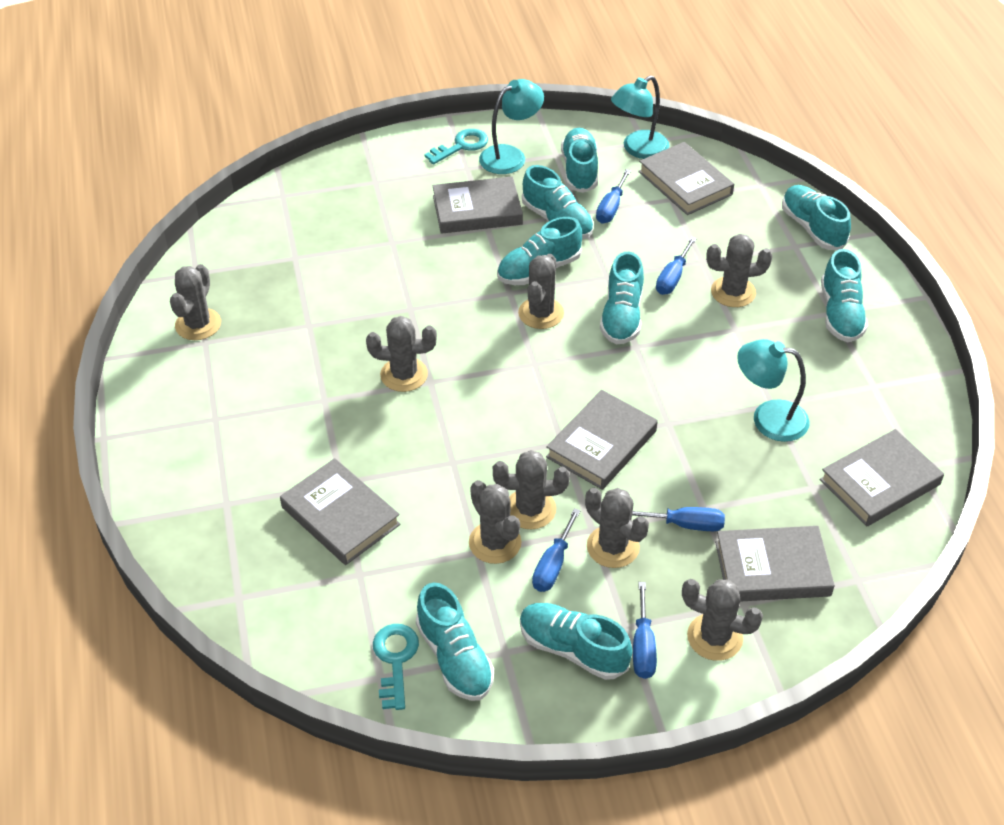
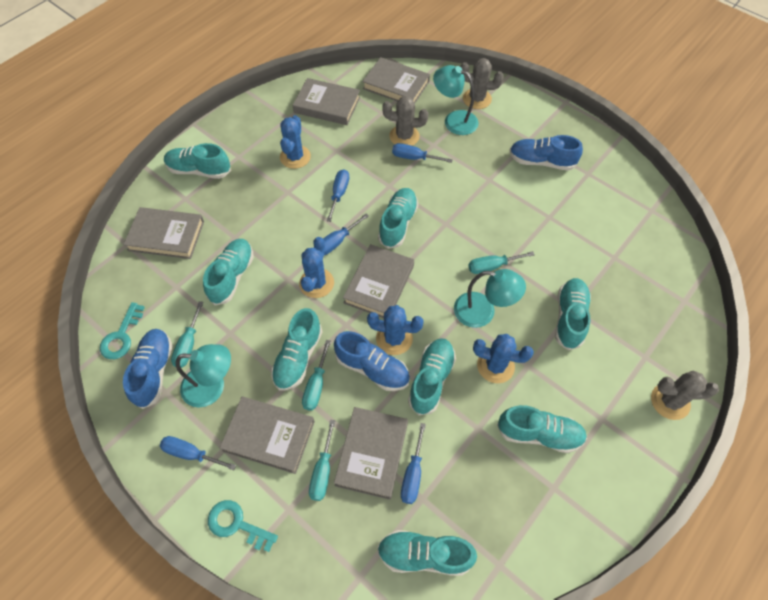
blue cactus: none = 0 -> [280,115,311,169] [299,237,334,298] [367,305,424,355] [473,334,534,383] = 4
blue shoe: none = 0 -> [123,329,173,409] [334,331,410,391] [509,135,583,171] = 3
grey cactus: [170,264,221,340] [366,316,437,392] [469,480,522,564] [493,450,570,529] [518,254,564,329] [585,488,649,568] [682,579,763,661] [706,234,773,307] = 8 -> [382,96,428,146] [460,58,504,109] [651,371,719,420] = 3
turquoise screwdriver: none = 0 -> [171,301,204,368] [302,340,331,410] [309,420,335,501] [468,251,534,274] = 4

